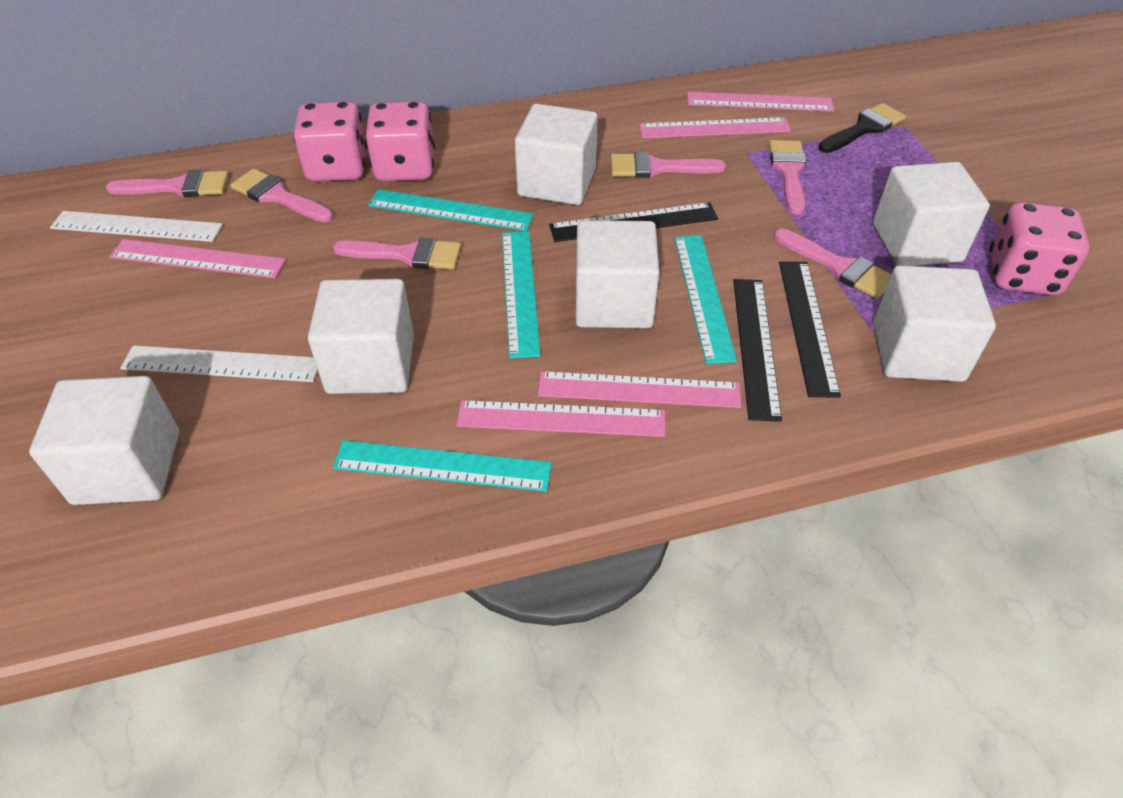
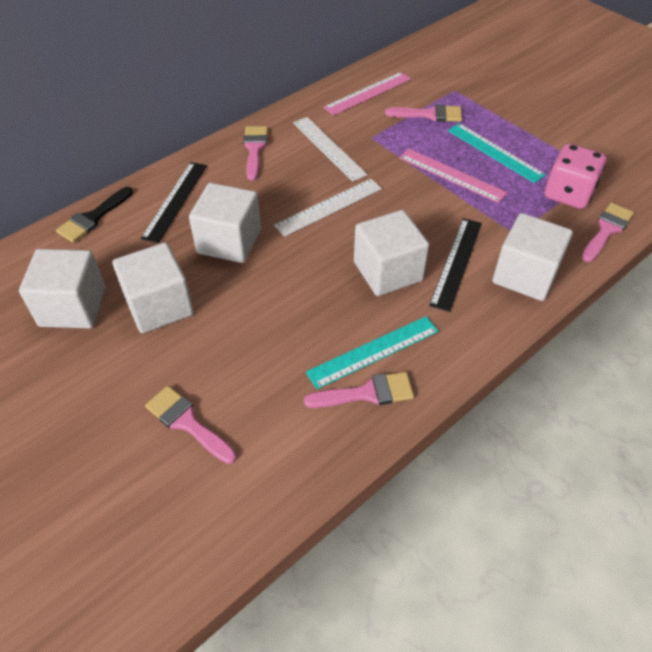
black ruler: [549,202,718,242] [733,279,782,422] [779,261,841,398] = 3 -> [141,162,207,243] [429,218,482,312] = 2
pink brush: [106,170,229,197] [230,169,333,222] [333,238,461,269] [611,152,726,178] [769,140,807,215] [774,228,891,299] = 6 -> [145,386,237,464] [243,126,268,181] [304,372,414,408] [385,104,462,122] [582,203,634,262] = 5
pink dice: [293,101,367,182] [365,101,435,181] [989,202,1089,295] = 3 -> [545,144,606,209] = 1
pink ruler: [109,239,286,278] [457,400,665,437] [538,371,741,408] [639,117,791,138] [687,91,834,112] = 5 -> [323,72,411,116] [399,148,508,203] = 2
turquoise ruler: [333,440,552,491] [368,189,534,231] [502,231,541,358] [675,235,737,364] = 4 -> [306,316,439,389] [448,123,546,183] = 2
white cube: [29,376,179,505] [308,279,414,394] [515,103,598,205] [575,220,659,328] [873,162,990,266] [873,265,996,382] = 6 -> [19,249,106,328] [112,242,194,333] [189,183,261,263] [354,210,429,296] [492,213,573,301] = 5

